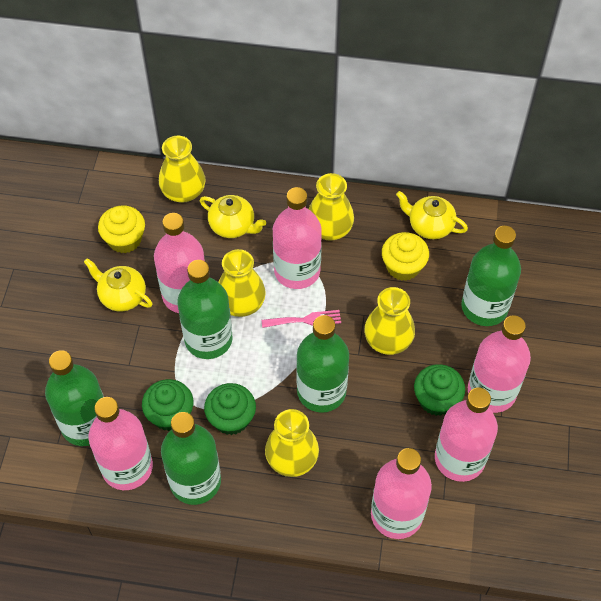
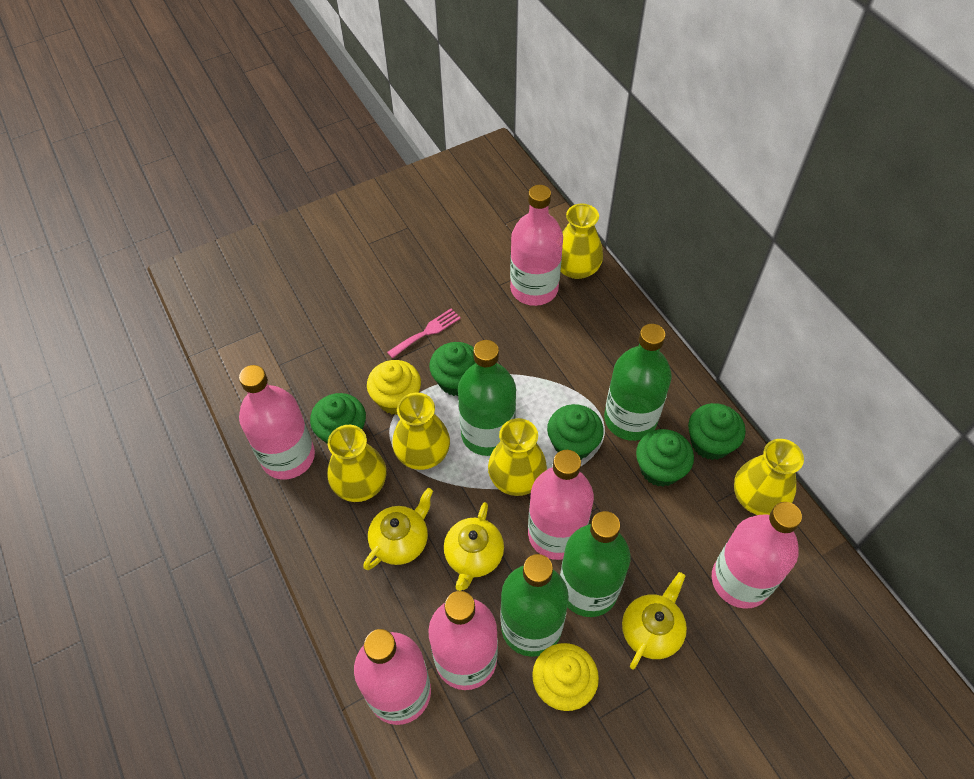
green bottle: [45,350,104,446] [161,412,221,505] [177,260,233,359] [296,315,349,413] [461,226,521,326] = 5 -> [458,340,516,456] [501,554,569,657] [560,511,630,617] [604,324,672,441] = 4
green cupcake: [142,379,193,431] [204,383,256,435] [414,364,465,416] = 3 -> [310,393,366,444] [429,342,476,396] [547,404,604,460] [636,429,694,487] [688,403,745,460] = 5

